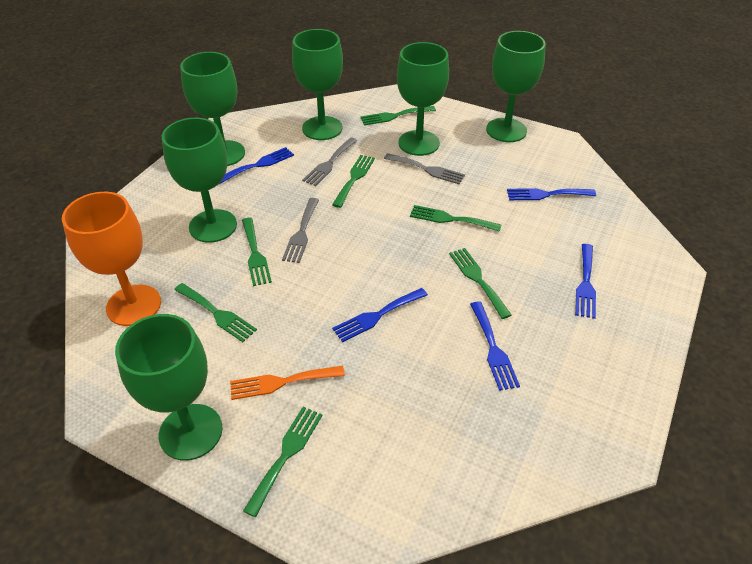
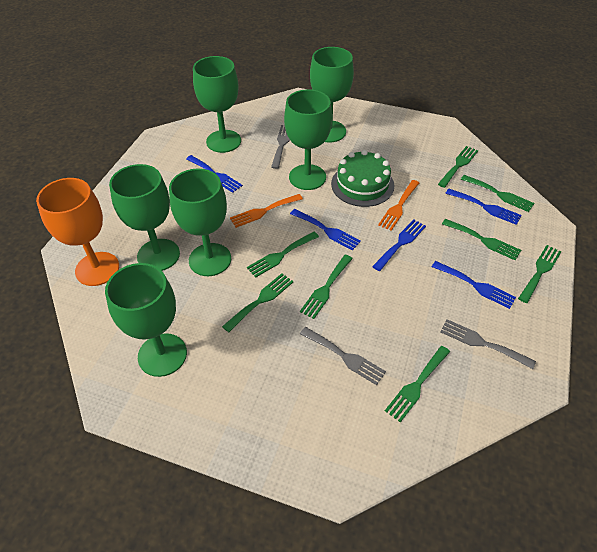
green cake: none = 0 -> [331,150,394,207] = 1
green fork: [174,283,257,342] [242,218,272,286] [243,407,323,517] [332,155,375,208] [360,106,436,125] [410,205,501,232] [449,248,512,319] = 7 -> [222,273,293,332] [247,232,319,278] [300,255,353,319] [385,346,450,423] [438,146,478,188] [442,219,521,261] [461,175,534,212] [518,245,562,303] = 8
orange fork: [230,366,345,400] = 1 -> [230,194,303,228] [378,180,419,231] = 2

